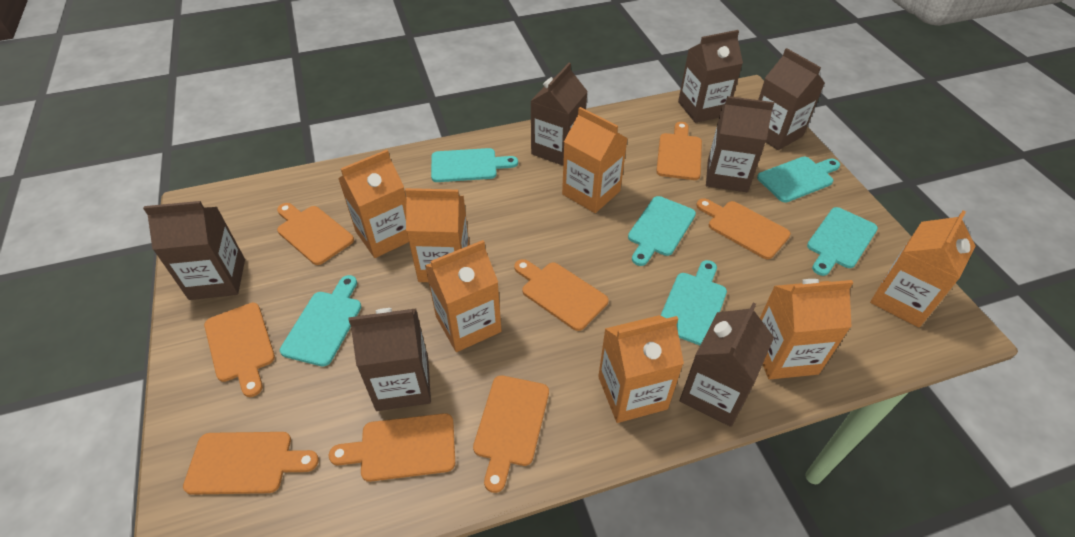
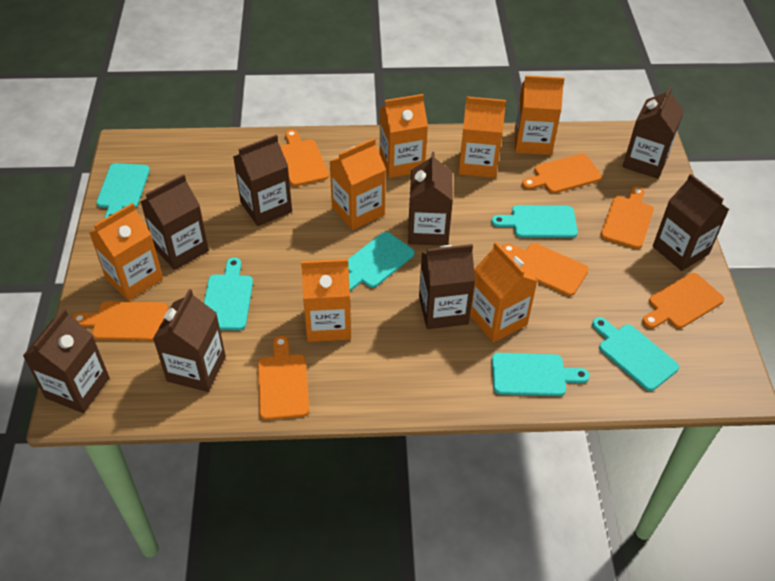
brown carton: [143,201,245,300] [349,308,431,411] [530,63,588,166] [678,30,743,123] [680,303,774,427] [706,96,774,192] [758,48,825,150] = 7 -> [23,309,110,413] [140,174,209,270] [153,289,226,392] [233,135,292,226] [408,152,453,246] [419,244,475,329] [623,86,684,179] [653,174,729,271] = 8
orange cutting board: [183,432,319,495] [204,303,275,397] [277,203,354,265] [329,413,455,482] [473,375,549,493] [514,259,609,331] [656,122,702,180] [696,198,791,259] = 8 -> [72,301,168,341] [258,336,309,420] [280,129,329,186] [502,243,589,296] [522,154,602,193] [600,186,654,249] [642,273,724,328] = 7

